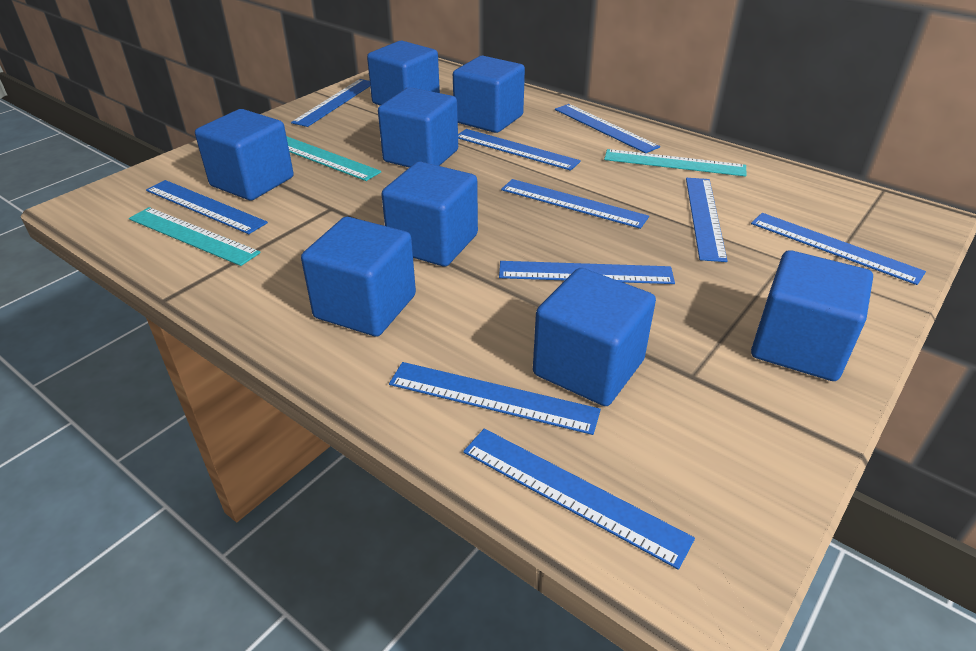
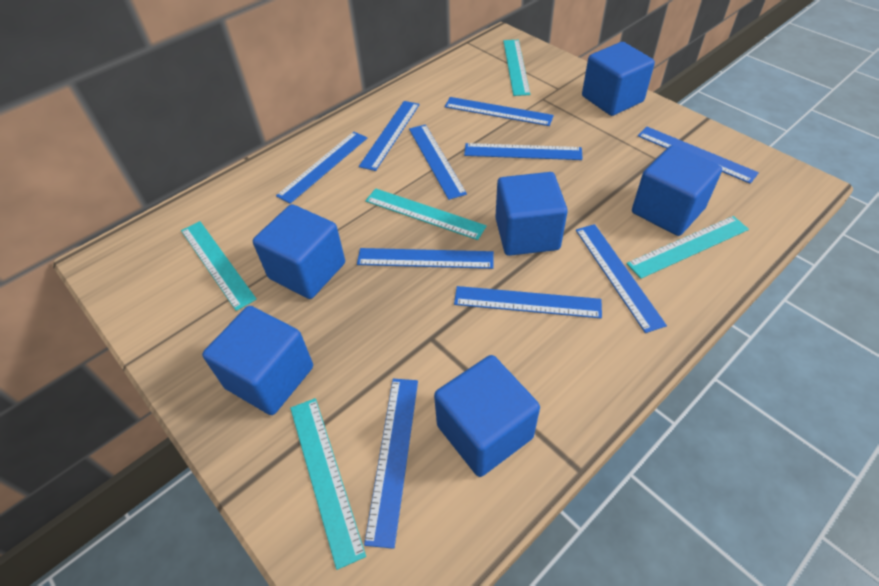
blue cube: [195,109,294,200] [301,217,416,336] [367,41,440,105] [378,87,458,168] [381,162,478,267] [453,56,525,133] [533,268,656,406] [751,250,873,381] = 8 -> [202,306,313,415] [253,204,345,299] [434,355,540,477] [495,172,568,256] [582,42,655,116] [632,145,722,236] = 6
turquoise ruler: [129,207,261,266] [286,136,381,181] [604,149,747,177] = 3 -> [181,221,257,311] [290,398,366,570] [365,189,487,240] [503,40,530,96] [626,216,749,279] = 5

